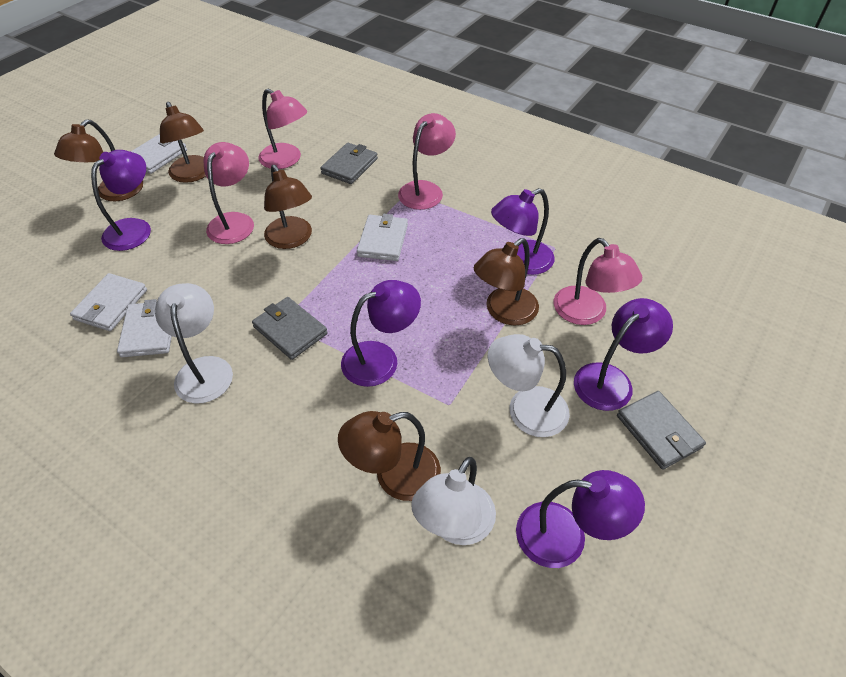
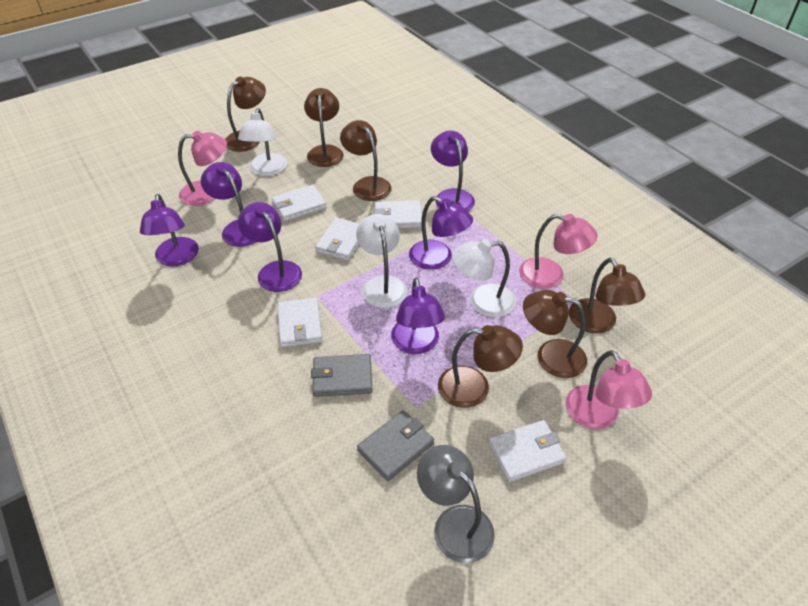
brown lamp: [54,120,143,201] [160,102,206,183] [264,165,312,249] [338,411,441,501] [474,238,539,326] = 5 -> [225,76,266,152] [304,88,344,167] [340,120,391,201] [438,325,523,408] [523,290,587,378] [569,258,645,333] = 6
grey lamp: none = 0 -> [417,445,495,563] = 1
grey wallet: [252,297,328,360] [320,143,378,184] [617,391,706,470] = 3 -> [311,354,372,397] [357,410,434,481] = 2
pink lamp: [203,142,254,244] [258,89,307,169] [398,113,456,210] [554,238,642,325] = 4 -> [178,130,227,206] [519,214,598,289] [565,350,652,429] = 3
purple lamp: [91,150,151,251] [341,280,421,387] [491,188,555,275] [516,470,645,568] [574,298,673,411] = 5 -> [140,194,199,266] [201,162,256,247] [238,202,302,292] [391,278,445,354] [409,196,473,270] [431,130,475,211] = 6
white wallet: [70,273,147,331] [117,299,172,357] [131,134,187,174] [357,214,408,261] = 4 -> [272,185,326,221] [277,298,322,347] [315,218,360,261] [374,200,422,228] [488,420,567,482] = 5

